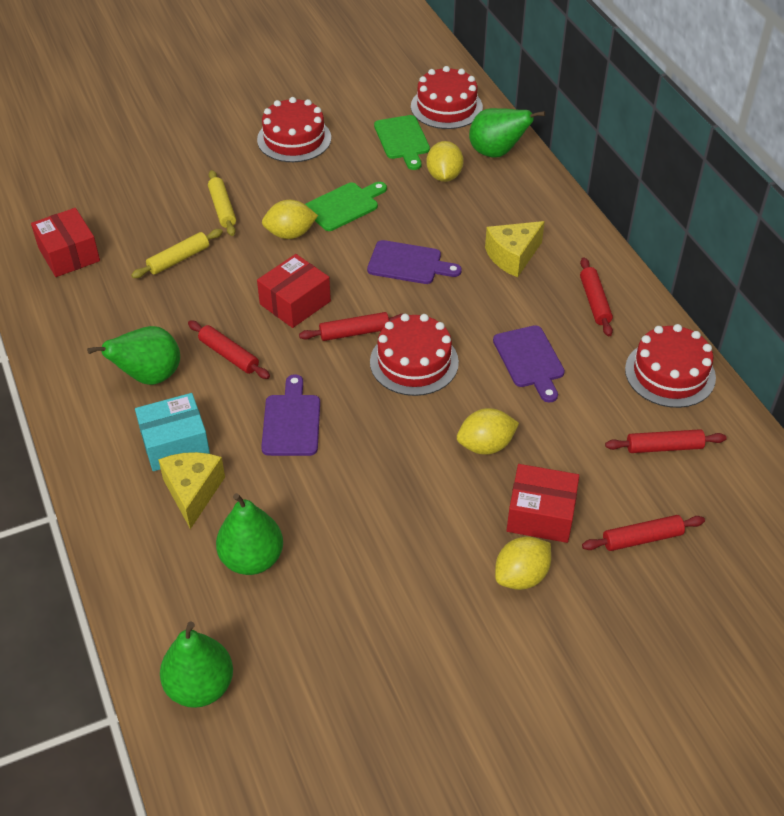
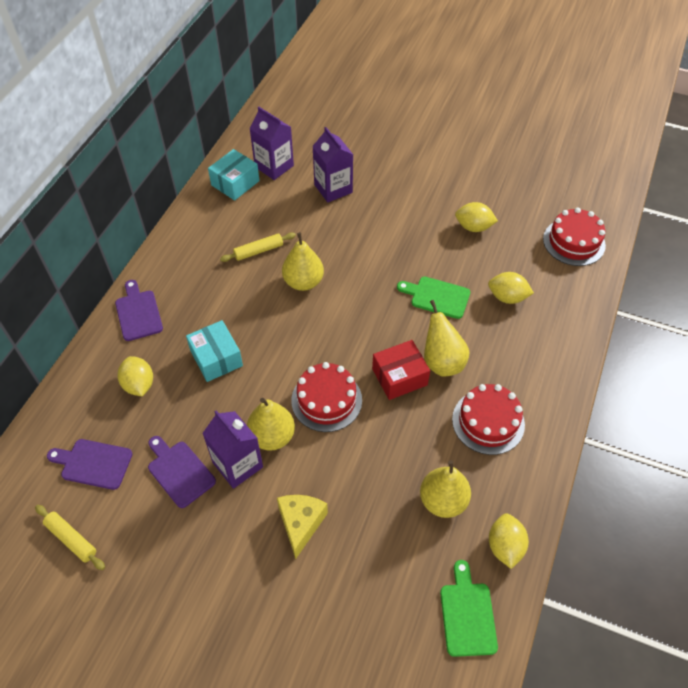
green pear: [87,326,180,385] [160,621,233,708] [216,493,283,575] [469,108,545,158] = 4 -> none = 0
purple carton: none = 0 -> [202,410,263,489] [249,107,294,180] [312,127,353,203] = 3
red box: [31,208,100,277] [257,254,331,328] [506,464,579,543] = 3 -> [372,340,430,400] = 1
red cake: [257,97,331,162] [370,314,459,396] [411,66,483,129] [625,324,716,408] = 4 -> [291,362,362,432] [452,384,525,455] [543,208,606,266] = 3
red rolling pin: [188,321,270,379] [299,312,402,341] [580,257,613,336] [582,515,705,551] [605,429,727,453] = 5 -> none = 0
turquoise box: [135,393,210,471] = 1 -> [186,320,243,382] [208,149,260,201] = 2
yellow cheese: [158,452,225,529] [485,221,545,277] = 2 -> [277,495,328,559] = 1
yellow pear: none = 0 -> [247,398,295,451] [282,232,324,291] [420,460,471,518] [424,300,470,376] = 4

